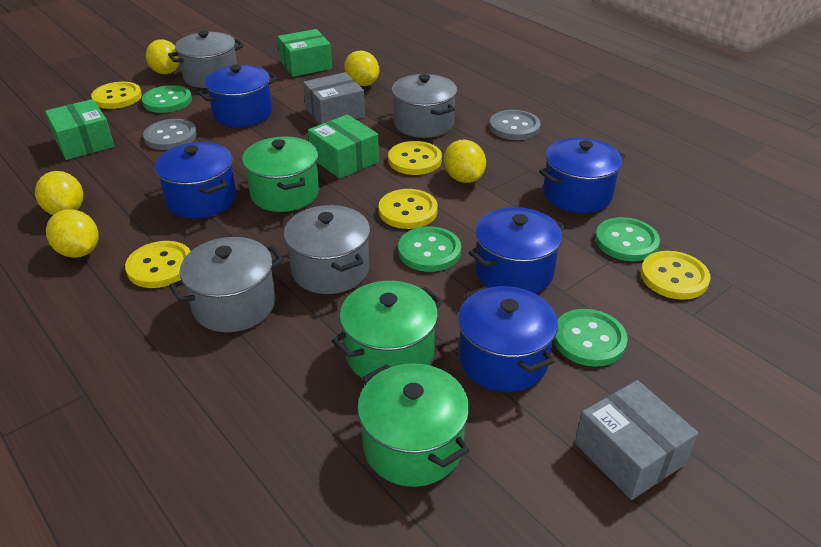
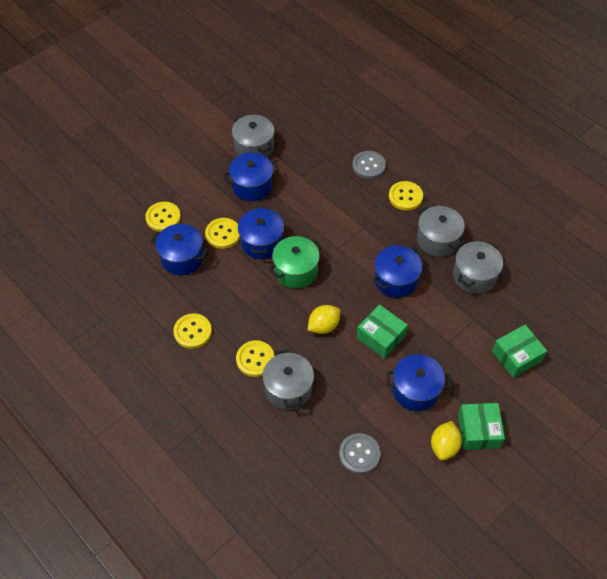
green button: [142,85,192,113] [398,226,461,272] [553,309,628,367] [595,217,660,261] = 4 -> none = 0
green pot: [242,136,319,212] [332,281,443,379] [357,363,469,487] = 3 -> [269,236,322,288] = 1
grey box: [303,72,365,125] [575,380,698,500] = 2 -> none = 0
yellow lemon: [35,171,83,215] [46,209,98,258] [146,39,180,74] [344,51,379,86] [444,140,486,183] = 5 -> [308,305,340,334] [431,421,462,460] = 2

